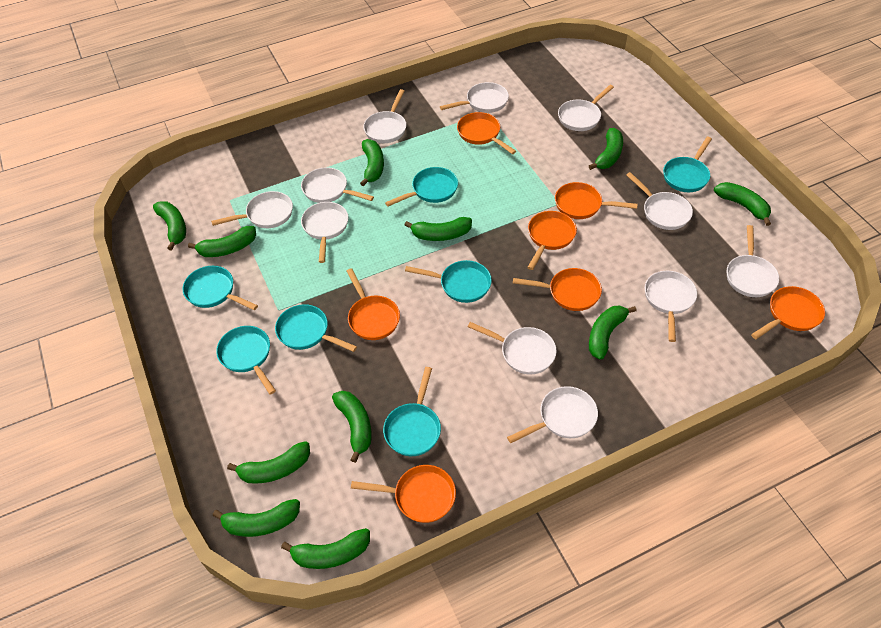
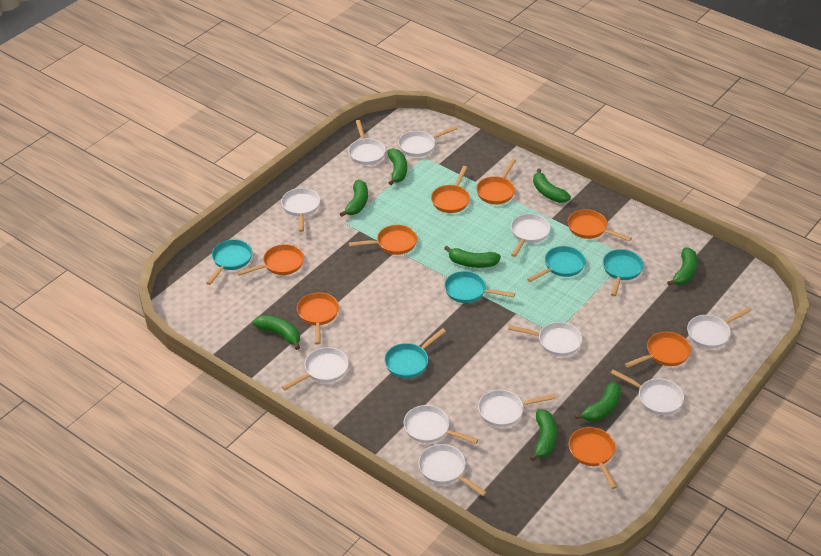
green banana: [153,201,186,251] [188,226,256,257] [213,499,300,537] [227,441,310,484] [281,528,370,569] [332,391,372,463] [360,139,384,186] [405,217,472,241] [589,128,623,170] [589,305,637,360] [714,182,771,226] = 11 -> [253,315,300,350] [340,180,368,217] [387,148,407,185] [444,246,501,268] [530,410,557,462] [533,168,571,203] [574,382,621,422] [667,247,698,286] = 8
orange pan: [347,268,400,340] [351,465,456,523] [457,112,516,154] [513,268,602,311] [527,211,577,270] [555,182,638,219] [751,286,825,339] = 7 -> [237,244,304,276] [297,292,339,344] [349,225,417,255] [431,166,470,213] [476,159,516,204] [568,209,632,241] [569,427,617,489] [625,332,691,368] = 8
turquoise pan: [182,266,258,310] [216,326,276,395] [275,304,357,352] [383,367,441,456] [385,167,458,206] [405,260,492,303] [663,136,712,192] = 7 -> [206,239,252,285] [385,328,446,378] [444,271,515,303] [527,246,586,282] [603,249,644,296] = 5

